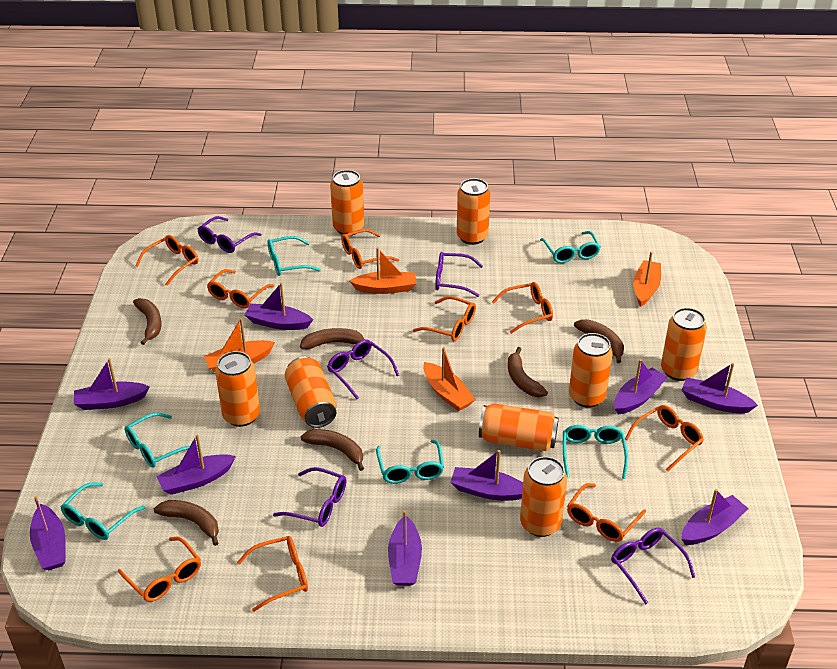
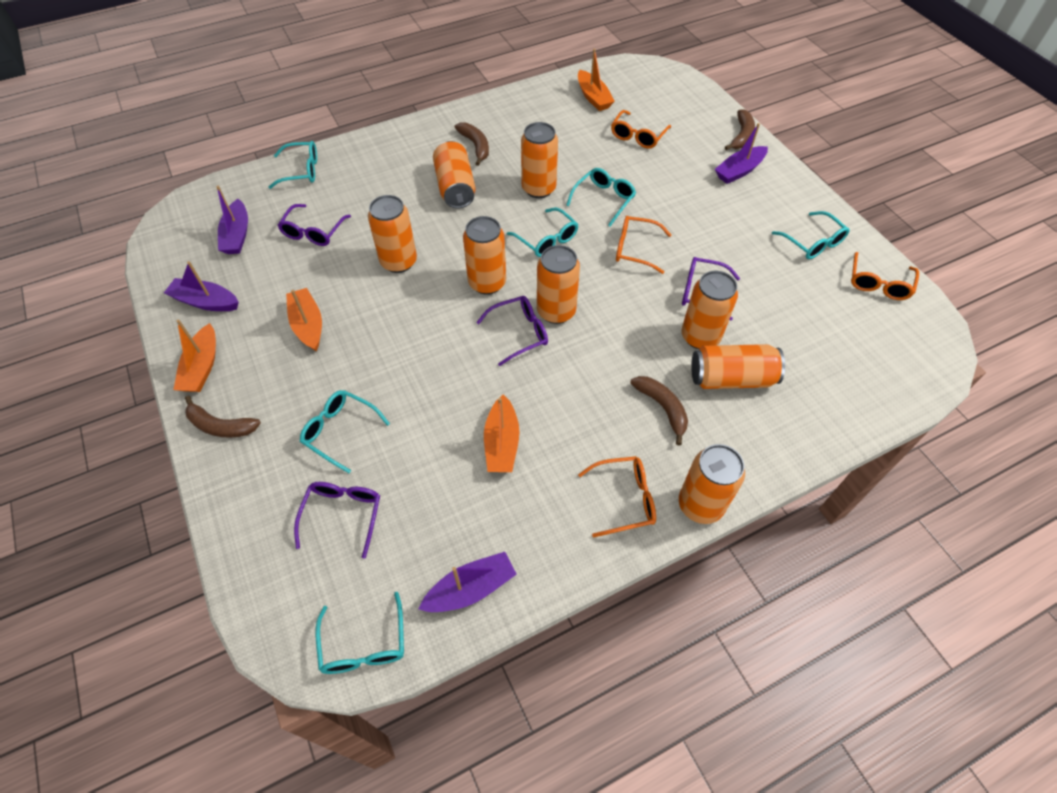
brown banana: [133,298,162,345] [154,500,219,546] [300,328,365,349] [301,429,364,471] [508,347,548,397] [574,319,624,363] = 6 -> [185,396,261,438] [455,122,489,166] [630,376,688,446] [725,109,755,150] = 4
orange glasses: [118,537,201,602] [135,235,199,286] [207,269,274,308] [237,536,308,612] [341,229,399,269] [413,296,476,341] [492,282,553,334] [567,483,646,542] [625,405,704,471] = 9 -> [578,456,656,538] [611,110,671,149] [616,216,671,274] [851,252,919,300] = 4
purple boat: [30,496,65,570] [74,358,150,410] [156,434,236,495] [245,283,313,330] [388,510,422,586] [450,450,523,501] [614,359,667,414] [682,363,758,413] [682,489,749,545] = 9 -> [164,261,239,311] [216,186,248,254] [419,552,517,612] [715,123,768,184] = 4
purple glasses: [198,216,261,253] [273,467,346,527] [327,339,399,399] [435,252,483,297] [611,528,695,605] = 5 -> [277,204,351,246] [294,482,380,559] [476,296,548,366] [682,257,740,320] = 4

